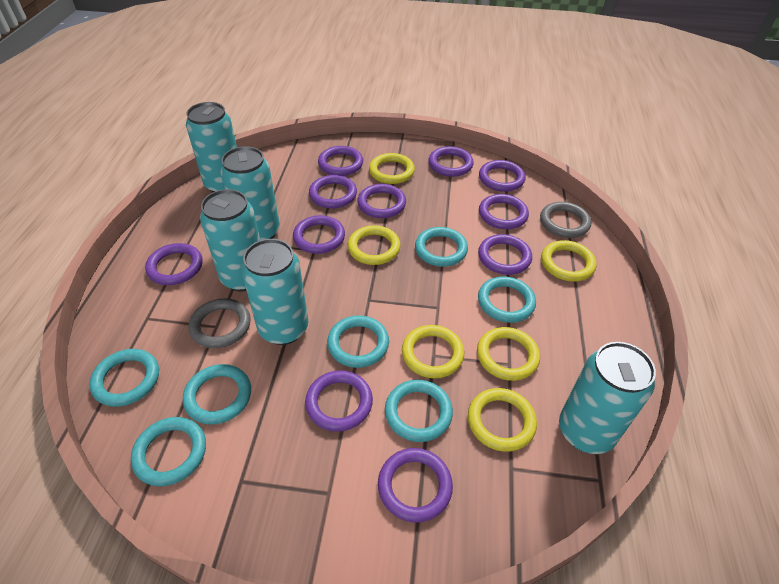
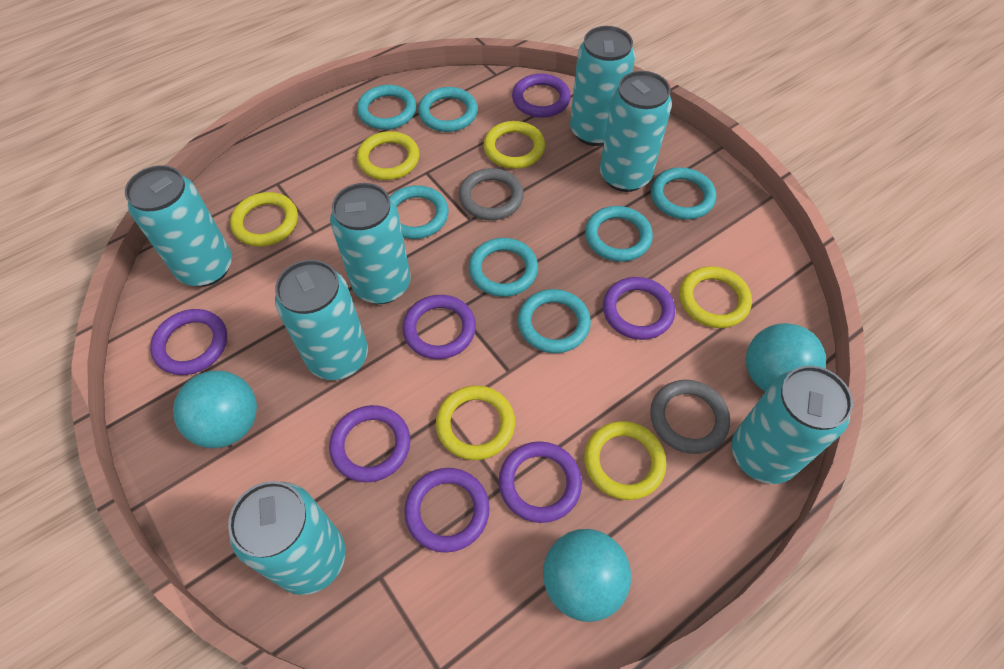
purple ring: [145,243,203,285] [293,215,345,254] [305,370,373,432] [309,175,357,208] [318,146,363,176] [357,184,406,218] [378,448,453,523] [428,146,474,177] [478,234,532,275] [479,160,526,192] [479,194,529,229] = 11 -> [150,309,227,375] [329,405,410,482] [402,295,476,359] [404,468,490,553] [499,441,582,523] [512,74,571,118] [603,277,675,340] = 7
turquoise ball: none = 0 -> [173,371,257,448] [543,529,631,622] [746,323,826,392] = 3
turquoise can: [186,102,237,192] [200,189,260,292] [220,146,280,240] [241,239,309,345] [559,342,656,454] = 5 -> [125,165,232,287] [228,481,345,595] [275,260,368,380] [330,183,411,304] [570,26,635,146] [600,71,672,192] [732,366,853,484] = 7

